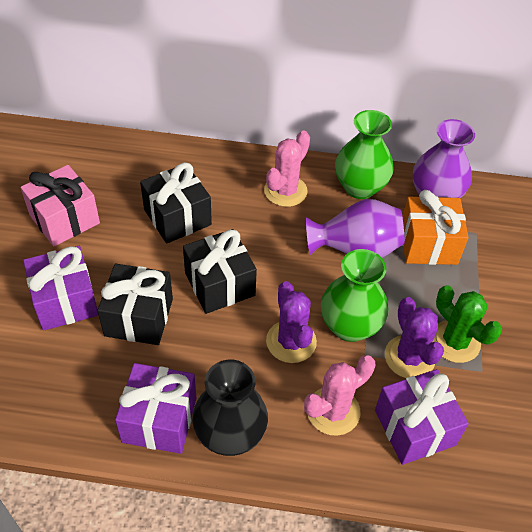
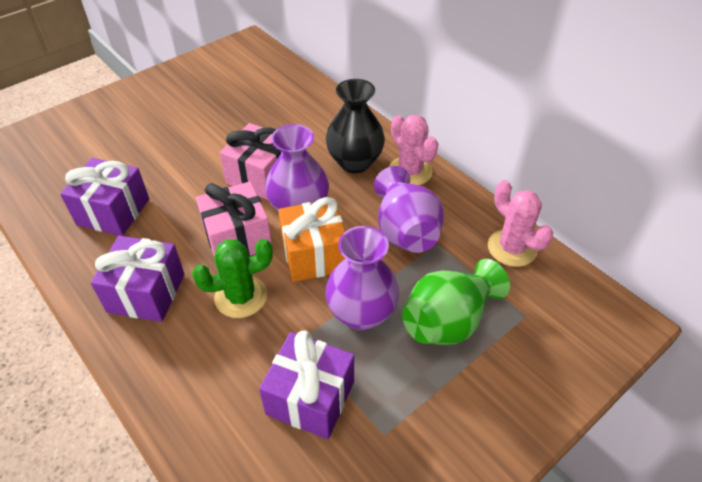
black gift: [97,264,173,345] [140,163,212,243] [183,229,257,314] = 3 -> none = 0
green vase: [321,249,389,342] [335,110,394,199] = 2 -> [402,259,510,345] = 1
pink gift: [21,165,100,246] = 1 -> [196,181,272,257] [220,123,282,200] = 2
purple cactus: [266,281,317,363] [385,297,444,378] = 2 -> none = 0
purple vase: [306,199,405,258] [413,119,475,198] = 2 -> [265,124,329,211] [325,226,399,330] [374,166,444,253] = 3

